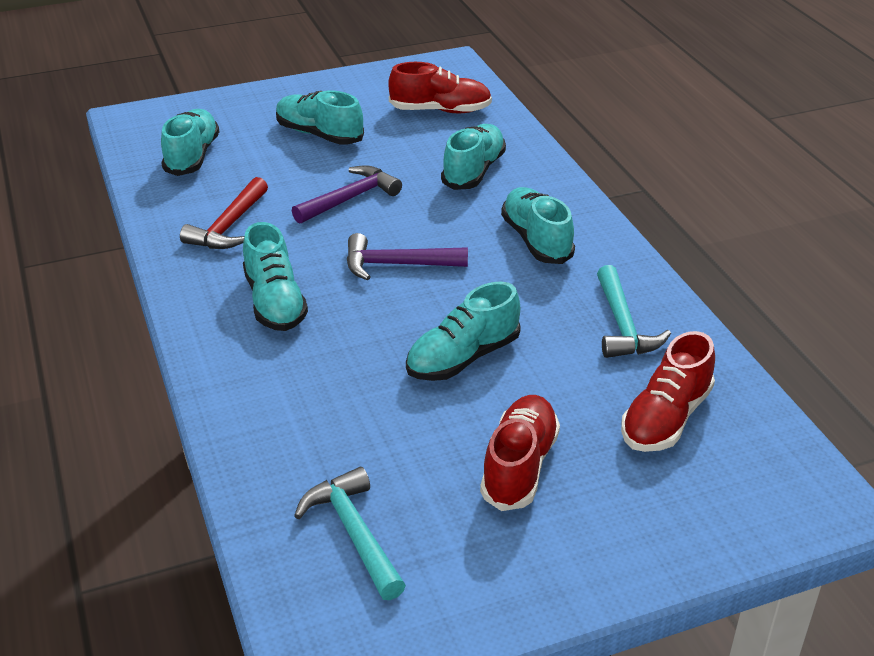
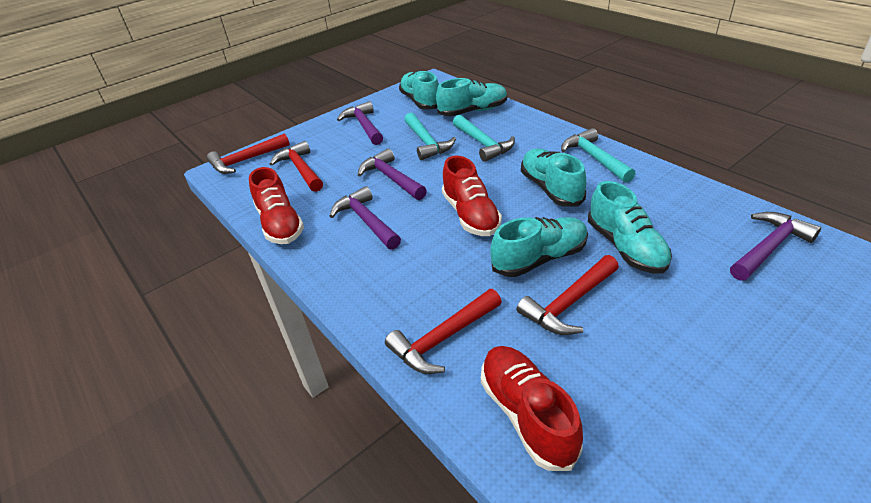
purple hammer: [292,165,402,224] [347,233,468,280] = 2 -> [330,186,401,250] [337,101,383,145] [358,148,427,200] [730,212,821,280] = 4
red hammer: [180,177,268,249] = 1 -> [207,133,290,174] [270,141,323,192] [385,289,502,374] [517,255,619,335] = 4
turquoise hammer: [294,467,406,600] [597,265,671,358] = 2 -> [404,113,456,160] [453,115,515,162] [561,128,636,183] = 3
turquoise shoe: [161,109,219,176] [243,222,308,331] [276,90,364,145] [406,281,521,381] [441,124,506,190] [501,187,575,264] = 6 -> [399,70,439,110] [436,78,507,116] [490,217,588,277] [521,149,586,207] [588,181,672,274] = 5

